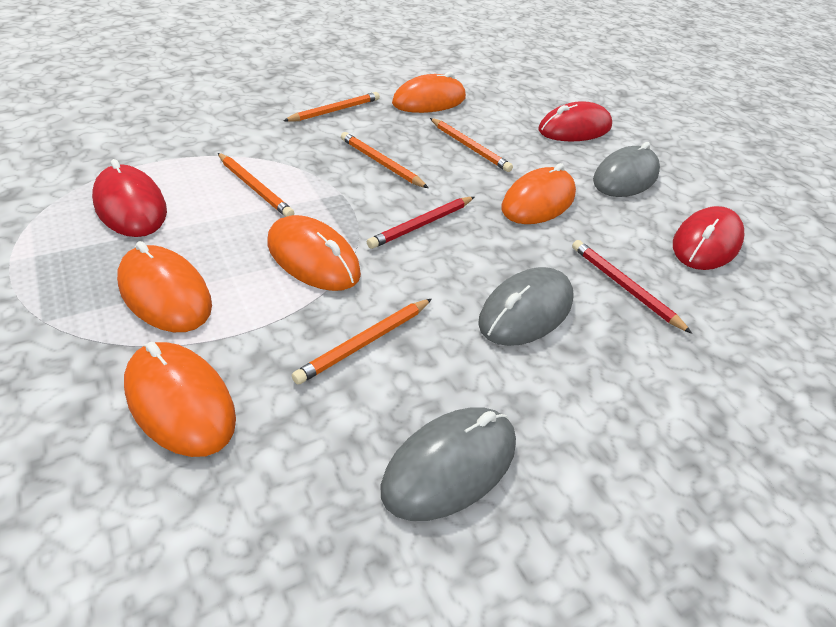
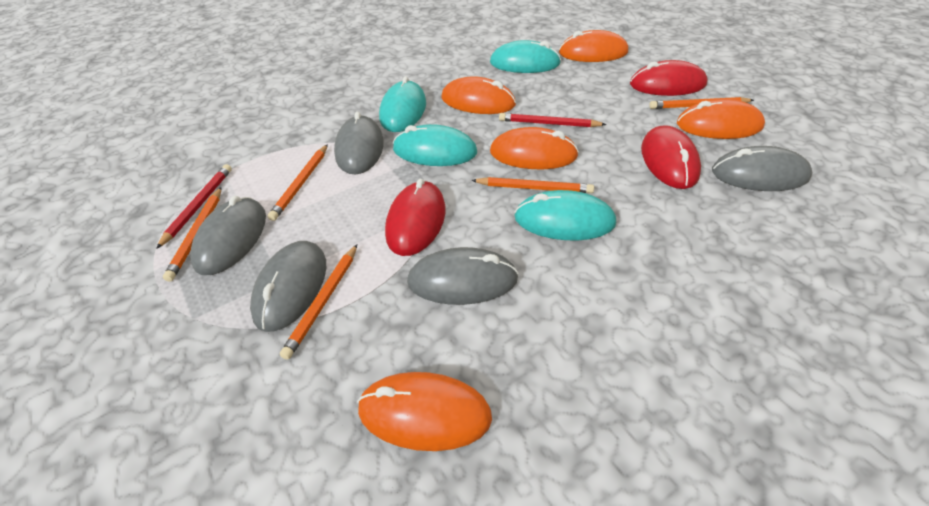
grey mouse: [381,407,516,521] [478,267,574,346] [593,142,660,197] = 3 -> [190,196,266,275] [250,241,326,332] [334,112,384,175] [407,247,519,305] [712,146,812,191] = 5
turquoise mouse: none = 0 -> [379,76,426,132] [393,124,477,166] [490,40,561,73] [514,190,616,241] = 4

